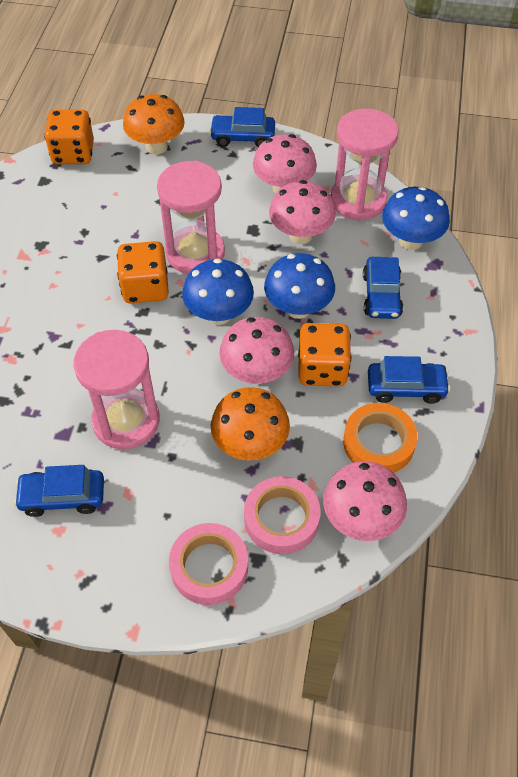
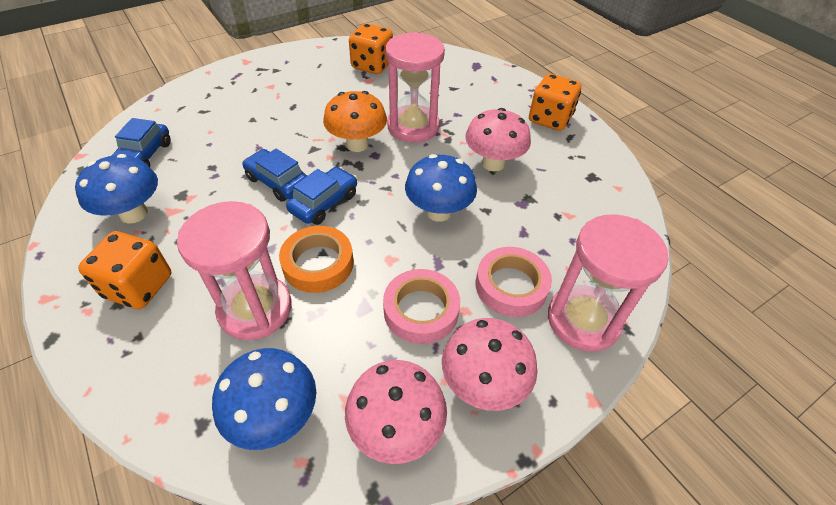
blue car: [14,465,104,517] [209,107,275,147] [363,257,403,319] [368,356,450,404] = 4 -> [111,118,171,167] [242,149,307,202] [286,167,357,225] = 3
orange mushroom: [123,94,185,154] [211,387,290,460] = 2 -> [323,91,387,152] = 1
pink mushroom: [219,317,294,384] [253,134,317,194] [269,180,336,244] [323,461,407,541] = 4 -> [345,360,447,464] [442,318,537,411] [465,108,531,171] = 3

